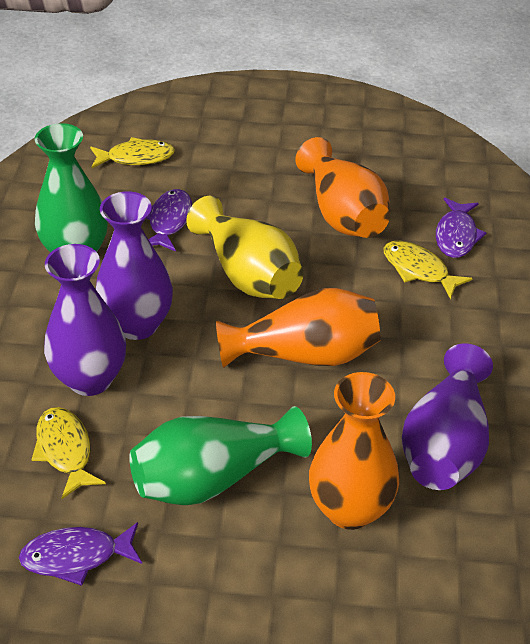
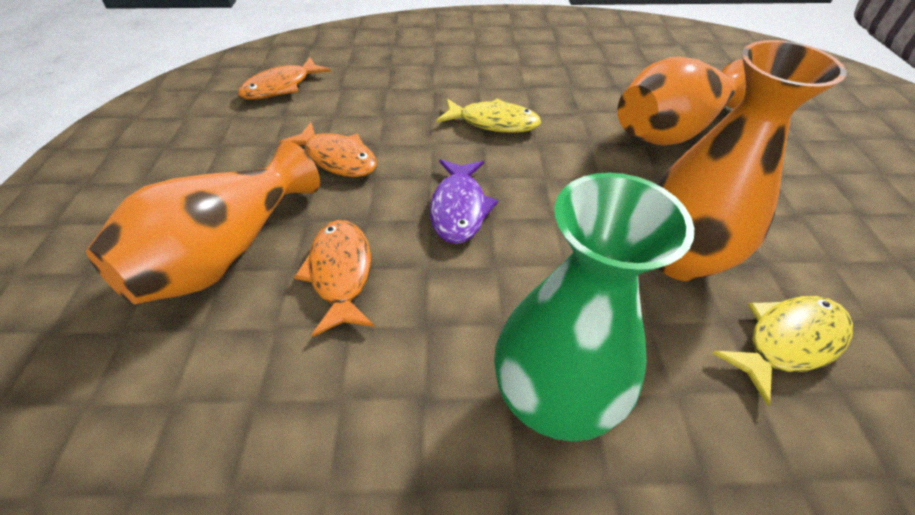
green vase: [35,123,108,253] [129,406,312,505] = 2 -> [494,173,694,441] = 1
orange fish: none = 0 -> [238,57,331,100] [279,122,377,177] [294,220,374,337] = 3
purple fish: [19,522,142,586] [147,189,192,252] [436,198,486,258] = 3 -> [430,159,498,244] = 1
purple vase: [44,244,126,396] [96,191,173,340] [402,343,493,490] = 3 -> none = 0
yellow fish: [31,407,106,499] [90,137,175,168] [383,241,473,299] = 3 -> [436,99,541,133] [713,296,853,405] = 2
yellow vase: [186,196,304,299] = 1 -> none = 0

